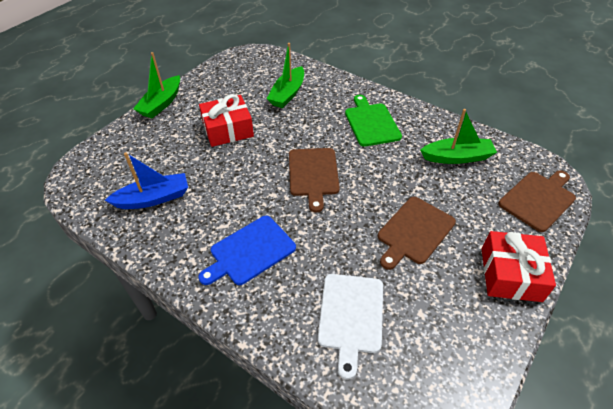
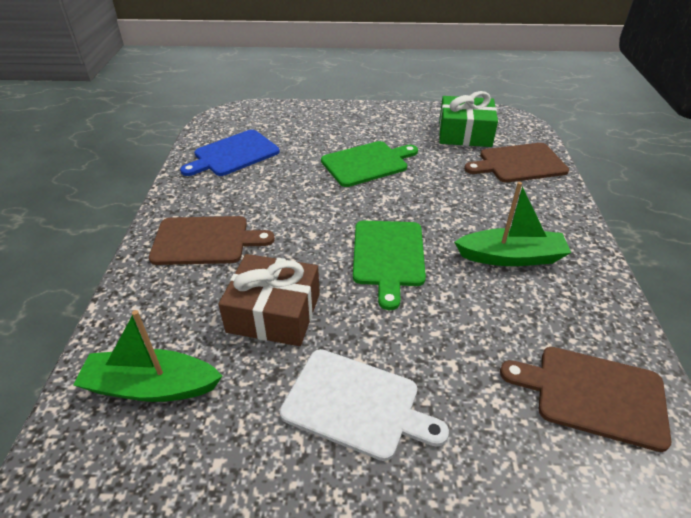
blue boat: [104,152,188,209] = 1 -> none = 0
brown gift: none = 0 -> [218,254,320,346] = 1
green boat: [133,52,180,118] [267,43,304,108] [420,109,497,164] = 3 -> [73,310,222,402] [454,182,571,266] = 2
green cutting board: [345,95,402,147] = 1 -> [321,141,418,187] [353,221,426,310] = 2
green gift: none = 0 -> [439,91,498,147] = 1
red gift: [199,94,254,147] [482,231,556,302] = 2 -> none = 0

